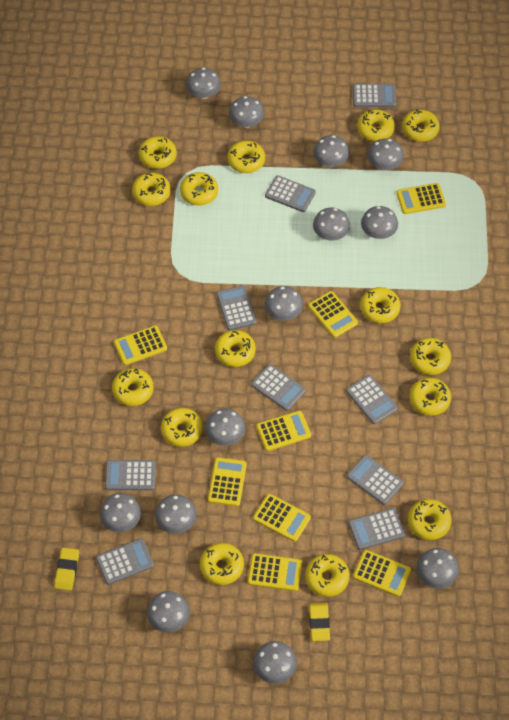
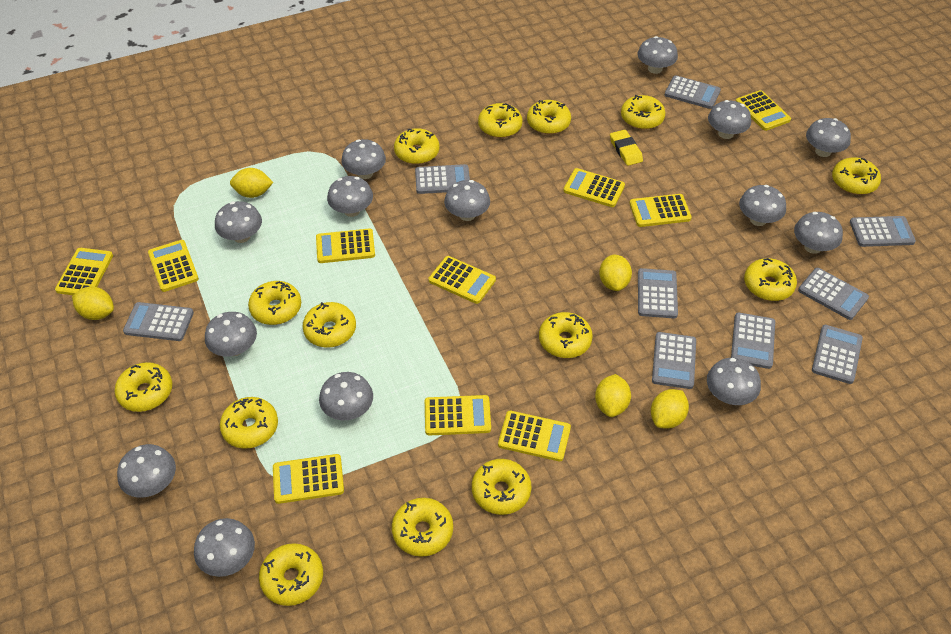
grey mushroom: [100,493,141,532] [147,591,190,633] [155,495,197,534] [186,67,221,99] [205,408,246,446] [229,96,264,128] [253,641,297,684] [265,286,303,321] [313,135,349,167] [313,208,350,240] [361,206,398,239] [368,139,404,170] [417,548,459,588] = 13 -> [117,444,176,498] [194,518,255,577] [205,312,257,356] [215,201,262,243] [319,372,373,420] [327,176,373,217] [341,139,386,179] [444,180,490,221] [637,36,678,74] [707,358,761,405] [708,100,751,139] [739,185,786,226] [794,212,843,254] [806,118,851,157] = 14
yellow calculator: [114,325,167,365] [208,457,247,506] [248,553,302,591] [253,494,311,542] [256,411,311,451] [308,291,358,338] [353,550,411,597] [396,183,446,214] = 8 -> [55,248,113,295] [148,240,199,292] [273,454,344,504] [316,229,375,263] [425,395,491,436] [429,256,496,304] [498,411,571,461] [563,168,625,207] [629,194,692,227] [736,90,791,131] = 10
yellow donut: [112,368,154,406] [132,173,171,206] [139,136,177,169] [161,408,203,447] [180,172,218,206] [200,543,244,585] [215,330,256,367] [227,141,265,173] [305,554,350,597] [357,109,395,141] [360,287,401,323] [402,109,440,142] [408,499,452,540] [409,377,451,416] [410,338,451,375] = 15 -> [114,362,172,412] [220,397,278,449] [248,281,301,325] [259,543,323,606] [303,302,356,348] [392,498,453,557] [394,128,439,164] [472,459,532,515] [478,103,523,138] [527,100,571,134] [539,312,593,358] [621,95,666,130] [744,258,797,301] [832,157,881,195] = 14
yellow eraser: [54,548,79,590] [309,603,330,641] = 2 -> [610,130,643,166] = 1
yellow lemon: none = 0 -> [72,287,114,320] [230,168,273,198] [595,374,631,417] [599,254,632,291] [651,389,689,429] = 5

